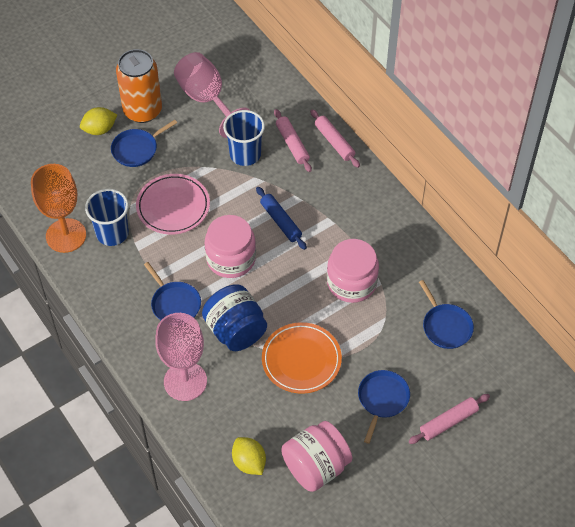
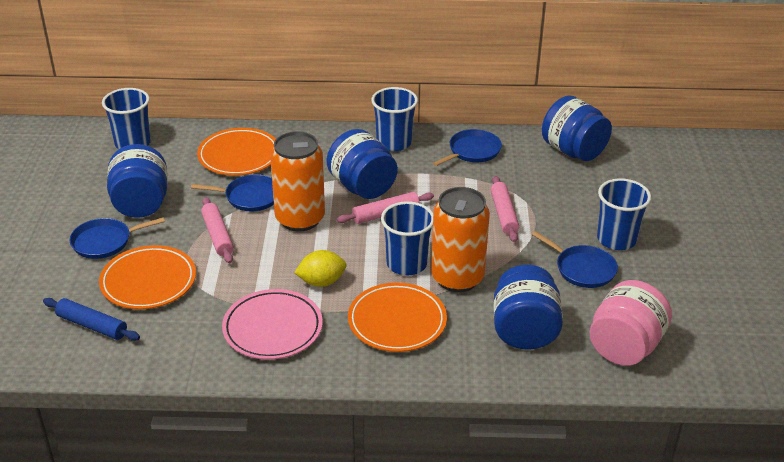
blue cup: [85,189,129,246] [223,110,265,166] = 2 -> [102,88,151,149] [371,87,418,151] [381,201,433,275] [597,178,651,250] = 4
blue jar: [202,284,267,351] = 1 -> [107,144,167,218] [327,129,398,199] [493,265,563,350] [542,95,612,161] = 4
orange can: [116,49,162,123] = 1 -> [270,131,325,231] [431,187,490,292] = 2
orange goblet: [31,164,86,253] = 1 -> none = 0
orange plate: [262,322,342,394] = 1 -> [99,245,196,309] [197,128,276,176] [348,283,447,352] = 3
pink goblet: [155,313,207,401] [174,52,251,138] = 2 -> none = 0
pink jar: [205,215,256,278] [281,421,352,492] [327,239,379,303] = 3 -> [589,280,672,366] = 1
yellow lemon: [80,107,117,135] [232,437,266,475] = 2 -> [294,250,347,287] = 1

